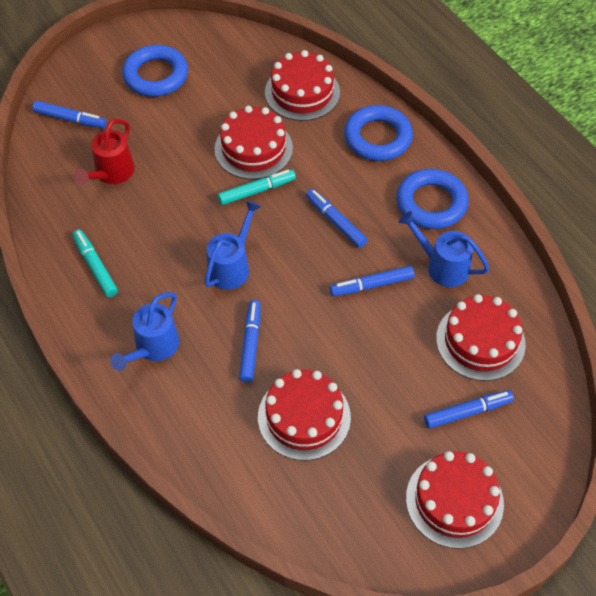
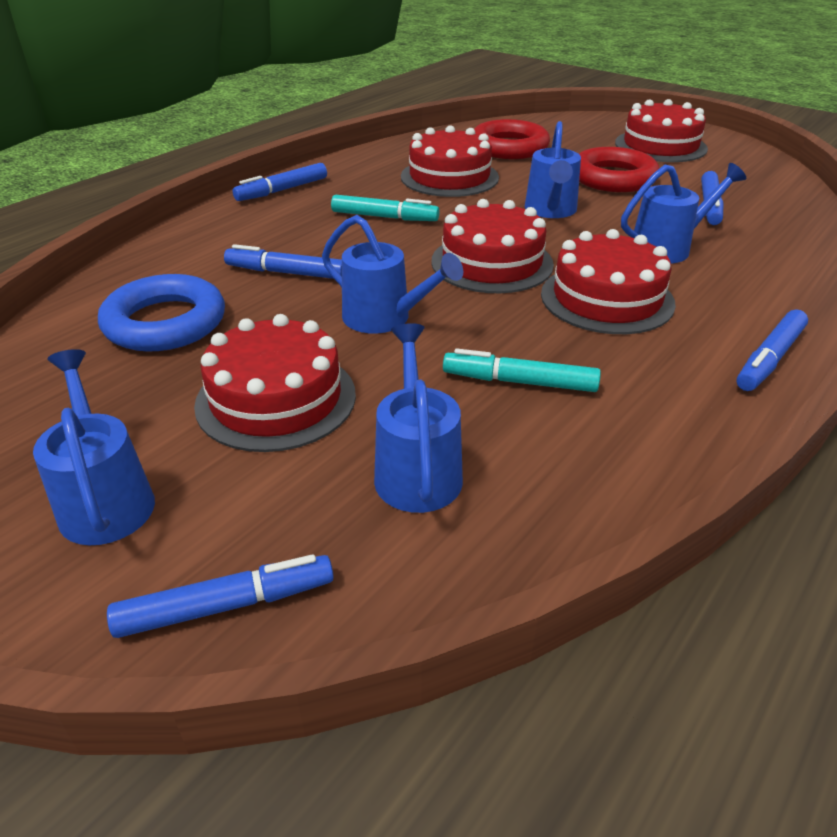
blue ring: [122,45,188,97] [344,105,413,161] [396,169,468,229] = 3 -> [98,274,225,352] = 1
blue watering can: [110,292,179,371] [204,200,261,290] [399,211,489,287] = 3 -> [33,349,155,545] [322,215,463,334] [374,323,463,513] [525,121,581,218] [621,163,746,264] = 5
red ring: none = 0 -> [474,119,550,159] [579,147,659,192] = 2
red watering can: [74,119,135,184] = 1 -> none = 0

